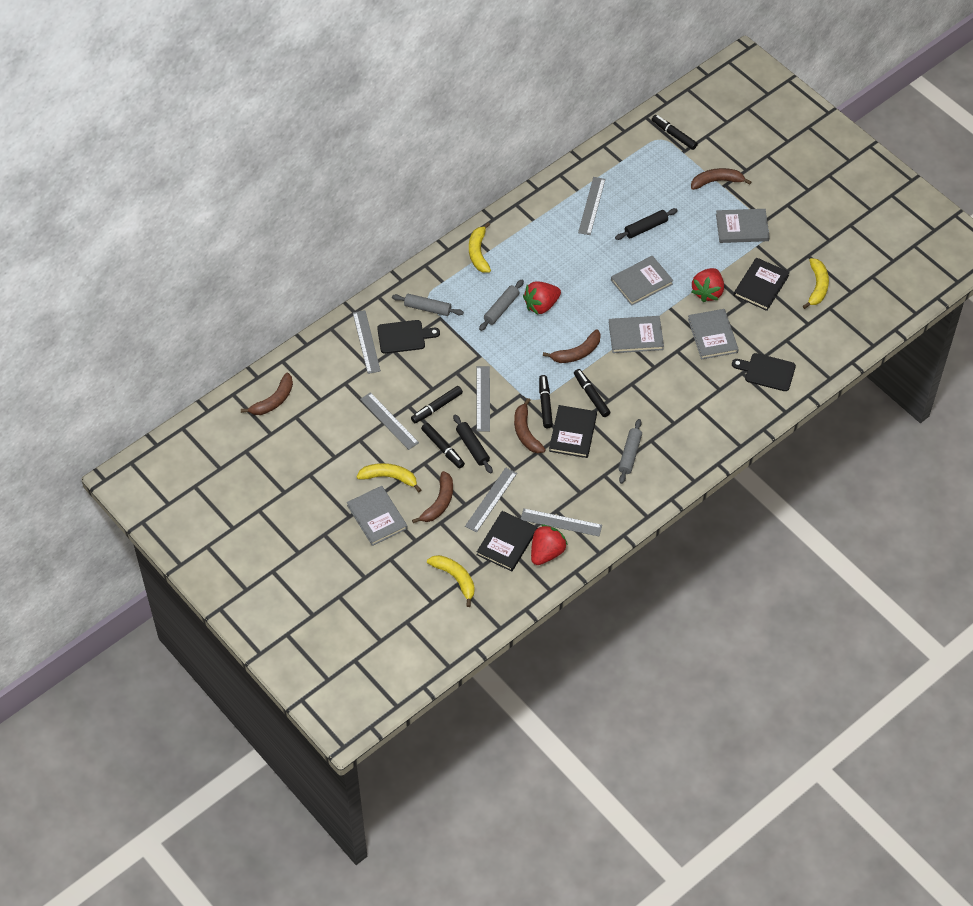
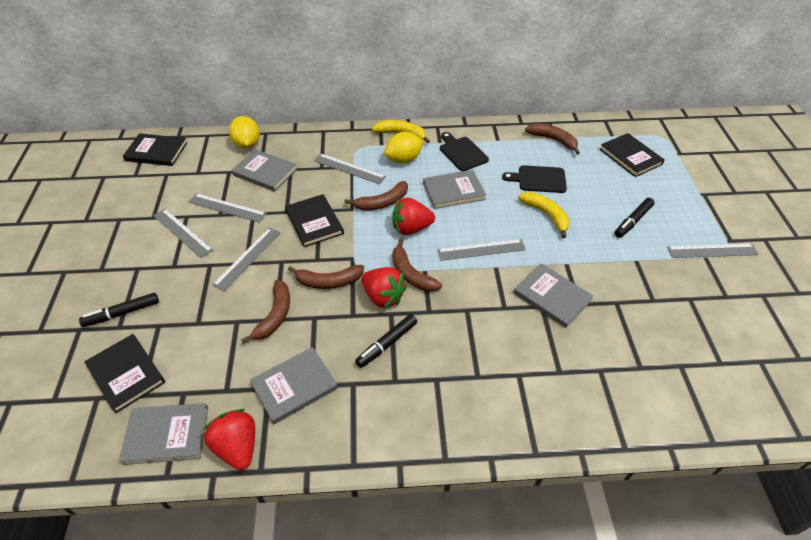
black book: [477,511,537,571] [549,405,597,458] [734,257,790,311] = 3 -> [84,334,165,413] [123,133,187,166] [285,194,344,247] [600,133,665,177] = 4
black marker: [411,386,463,423] [421,423,465,468] [539,375,553,428] [574,369,611,417] [652,115,698,150] = 5 -> [79,293,159,327] [355,314,417,368] [615,198,655,238] = 3
black rolling pin: [453,414,493,474] [615,208,678,240] = 2 -> none = 0
grey rolling pin: [392,294,464,316] [479,280,524,331] [618,419,642,484] = 3 -> none = 0
yellow banana: [356,463,421,492] [427,555,475,607] [469,222,491,273] [803,258,829,309] = 4 -> [372,120,430,143] [518,192,569,238] = 2
yellow lemon: none = 0 -> [229,116,260,148] [384,132,424,163] = 2

